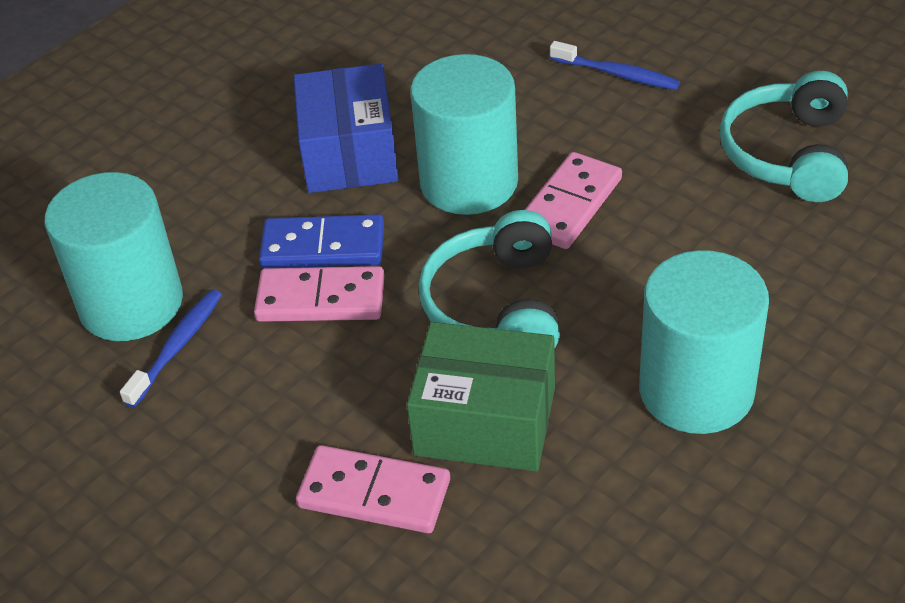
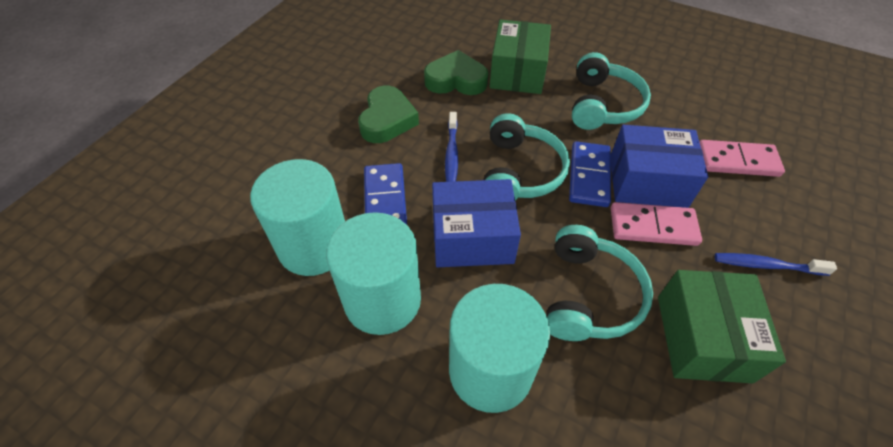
blue box: [293,64,399,193] = 1 -> [432,179,521,267] [611,125,708,208] = 2
blue domino: [259,214,384,268] = 1 -> [364,163,407,225] [569,141,611,207] = 2
green box: [407,322,555,471] = 1 -> [490,20,551,94] [658,270,786,383] = 2
green heart: none = 0 -> [358,86,419,143] [424,50,489,95] = 2
pink domino: [254,266,385,322] [296,445,450,533] [525,152,622,249] = 3 -> [611,202,702,246] [699,140,785,177] = 2
turquoise headphones: [418,210,560,347] [720,71,848,202] = 2 -> [483,113,570,201] [547,225,653,341] [572,52,651,130] = 3

